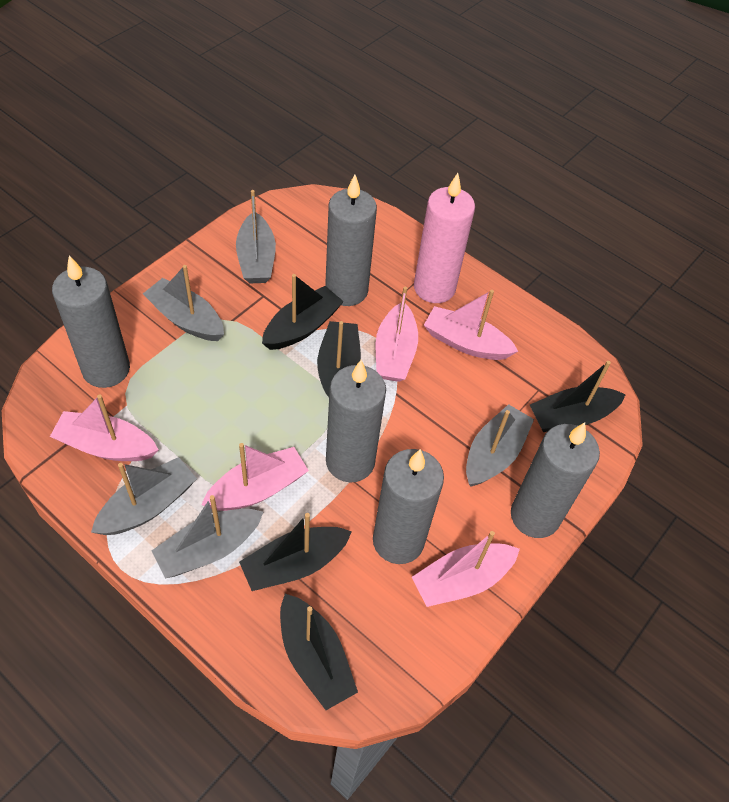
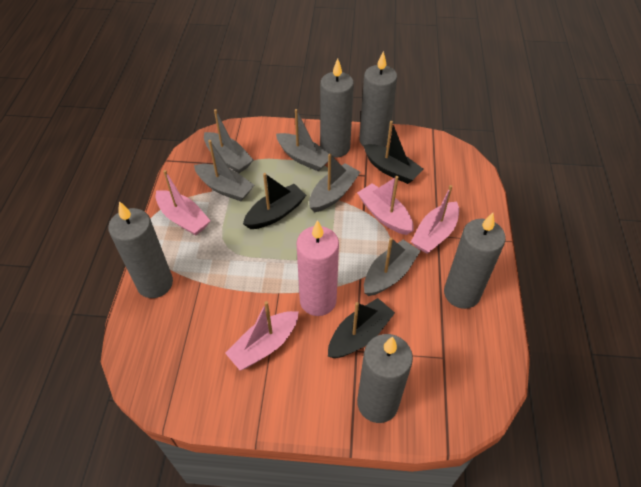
black boat: [239,513,352,591] [262,274,344,350] [280,594,358,710] [317,321,361,397] [530,361,626,432] = 5 -> [243,173,306,229] [328,298,395,358] [363,121,423,184] = 3
pink boat: [50,395,159,461] [201,443,309,511] [376,287,418,382] [412,531,520,607] [424,290,518,360] = 5 -> [156,170,211,236] [225,301,299,370] [357,176,414,235] [411,185,459,254] = 4

